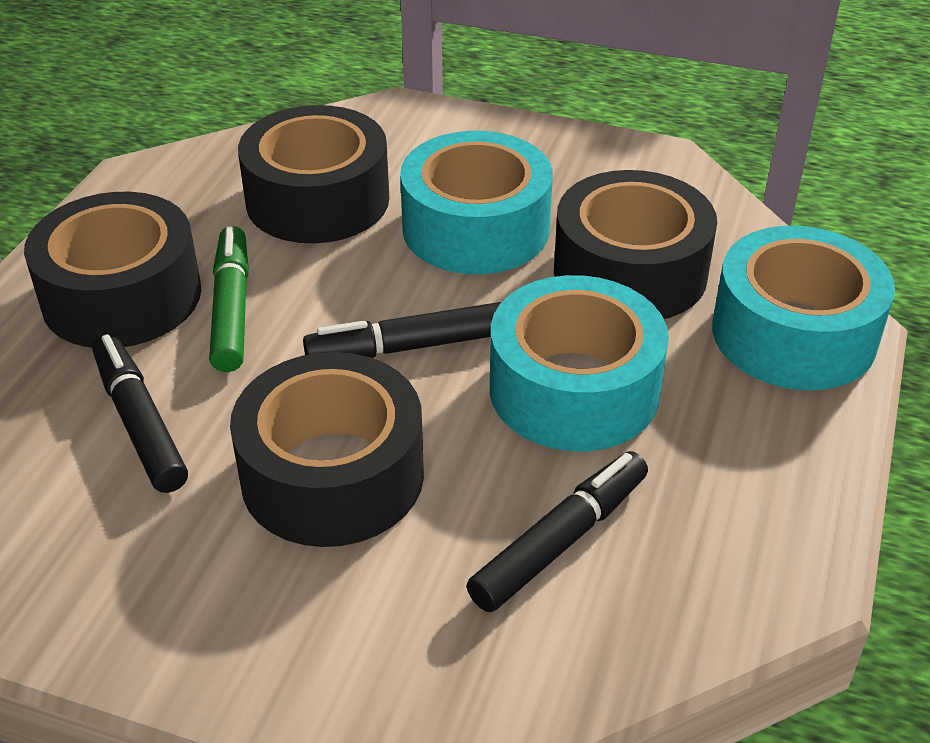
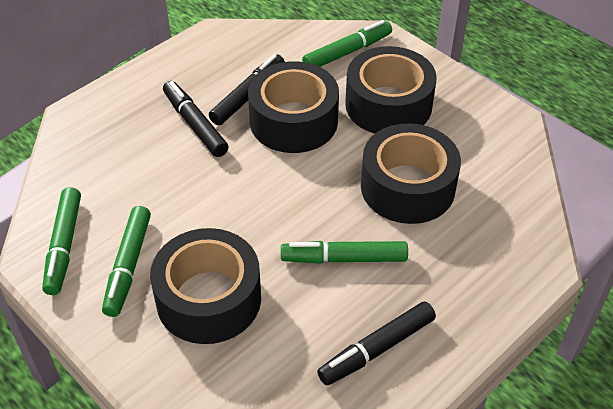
green marker: [209,226,249,372] = 1 -> [42,187,81,295] [102,206,151,317] [281,241,408,264] [302,20,392,67] = 4
turquoise tape: [400,131,553,274] [490,275,669,451] [712,226,895,390] = 3 -> none = 0

